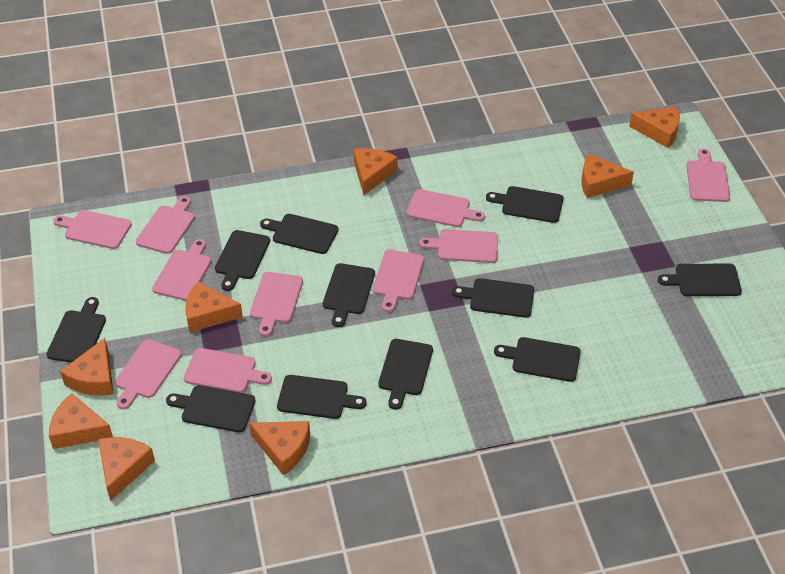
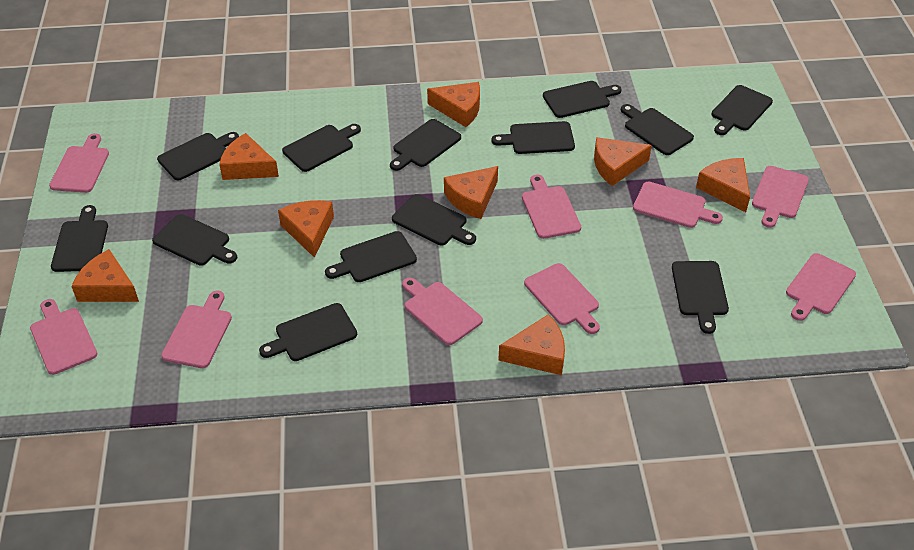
black cutting board: [46,297,106,363] [166,385,256,432] [215,230,270,291] [260,214,338,254] [277,375,366,419] [323,263,375,327] [378,339,433,410] [452,278,534,318] [486,186,563,223] [494,337,581,382] [658,264,742,296] = 11 -> [51,205,108,272] [152,214,237,266] [157,132,239,180] [259,303,357,361] [282,124,361,172] [325,231,417,282] [390,119,461,171] [392,194,476,246] [491,121,575,154] [543,81,622,118] [621,104,694,155] [672,261,729,334] [712,85,773,135] = 13
pink cutting board: [53,210,132,249] [115,339,182,409] [136,196,195,254] [152,239,211,301] [184,348,272,393] [250,272,303,336] [373,250,424,312] [407,189,485,227] [419,229,498,263] [686,148,730,202] = 10 -> [30,299,97,375] [49,133,109,193] [161,291,232,368] [402,278,483,345] [522,174,581,239] [524,263,600,334] [633,181,723,228] [752,166,809,228] [786,253,856,321] = 9

